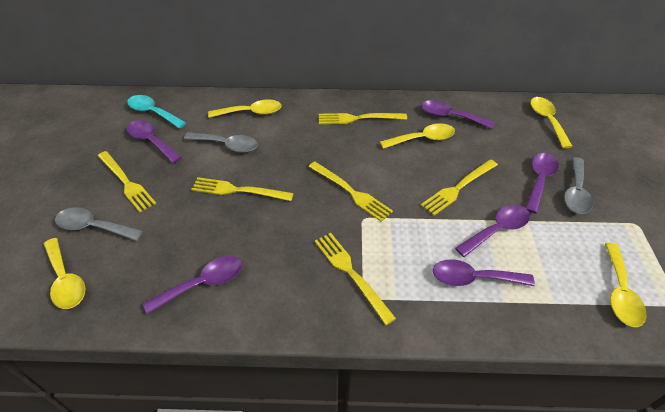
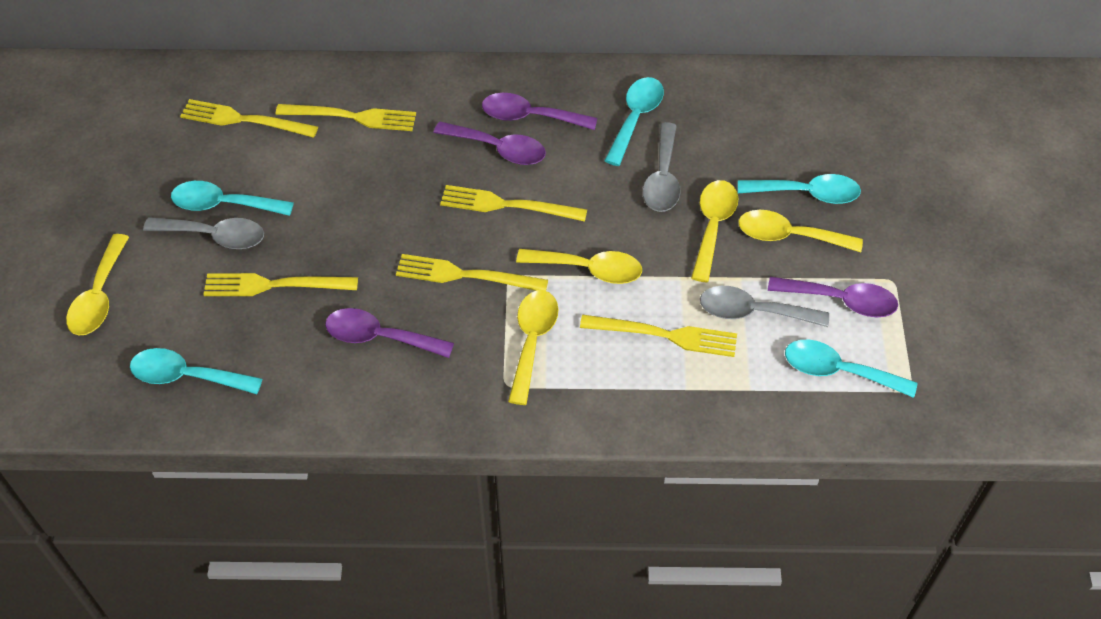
purple spoon: [127,120,182,163] [143,256,242,314] [421,100,494,129] [433,259,535,286] [455,205,530,257] [525,153,559,214] = 6 -> [325,308,454,358] [434,121,546,165] [482,93,598,130] [768,277,898,317] = 4
turquoise spoon: [127,95,186,129] = 1 -> [130,348,262,394] [171,181,294,216] [604,77,664,166] [738,174,861,204] [785,340,917,398] = 5

